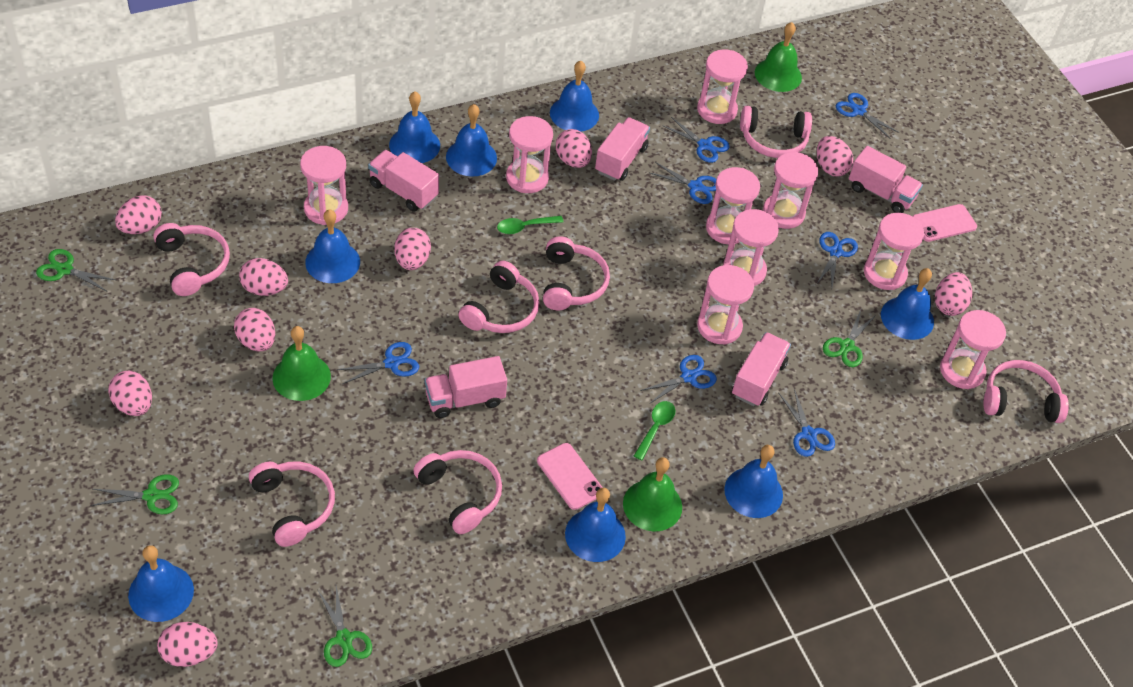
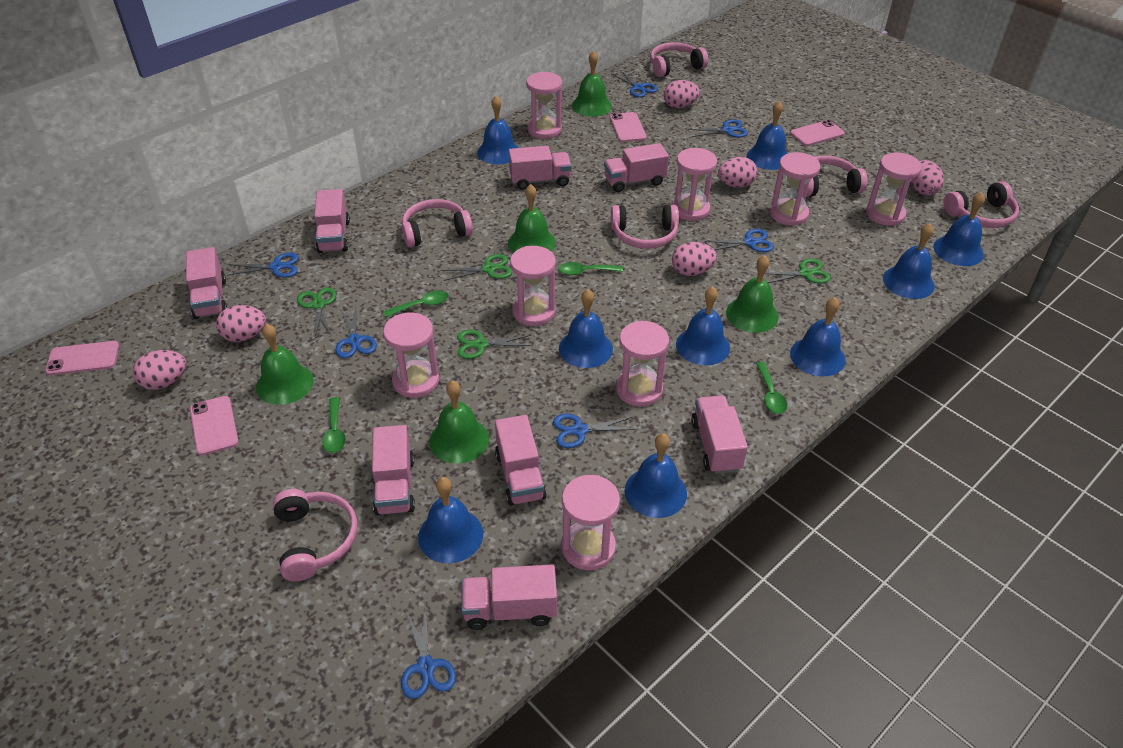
blue bell: [128,545,194,622] [305,209,360,283] [389,91,440,163] [446,104,497,176] [550,61,599,132] [565,488,626,562] [724,445,783,518] [881,268,934,340] = 8 -> [418,477,483,563] [477,96,519,164] [559,289,613,368] [625,433,687,518] [676,286,730,365] [747,101,788,170] [790,297,846,376] [883,223,935,299] [933,192,985,266] = 9
green bell: [272,326,331,401] [623,457,682,531] [755,22,802,92] = 3 -> [256,324,314,405] [429,380,489,464] [508,184,556,253] [572,51,612,117] [726,255,779,333] = 5
green spoon: [497,216,564,234] [634,401,675,460] = 2 -> [322,397,346,453] [383,290,449,317] [559,262,623,275] [756,362,787,414] = 4
pink egg: [108,370,152,416] [115,195,162,234] [157,622,218,667] [234,308,275,352] [239,258,288,296] [394,228,431,270] [556,129,592,168] [817,136,853,177] [935,272,972,316] = 9 -> [133,350,186,390] [216,305,266,342] [664,80,700,108] [672,242,717,276] [718,157,757,188] [911,160,944,196] = 6
pink headphones: [154,223,230,296] [249,462,335,547] [413,450,502,534] [458,261,540,333] [543,236,610,310] [740,106,812,158] [984,360,1069,423] = 7 -> [273,489,357,581] [402,199,473,247] [611,205,679,249] [650,42,708,77] [806,156,868,197] [943,181,1019,228] = 6
pink hourglass: [300,146,348,225] [506,116,553,193] [697,49,748,124] [697,265,754,345] [706,167,760,244] [723,209,779,286] [763,152,818,229] [864,213,924,290] [940,310,1006,389] = 9 -> [383,312,439,398] [510,246,556,326] [526,72,562,139] [561,475,620,570] [616,321,669,407] [672,148,717,221] [770,152,820,226] [866,152,922,226] = 8
pink phone: [537,443,603,510] [912,204,977,242] = 2 -> [45,341,119,376] [190,396,239,456] [610,112,647,142] [790,120,845,146] = 4
pink truck: [368,150,439,212] [425,356,507,418] [595,117,650,181] [732,332,791,406] [849,146,923,213] = 5 -> [186,247,227,319] [314,189,350,253] [372,425,415,515] [461,564,557,630] [495,415,547,506] [509,146,572,190] [604,143,669,192] [691,395,748,474] = 8

